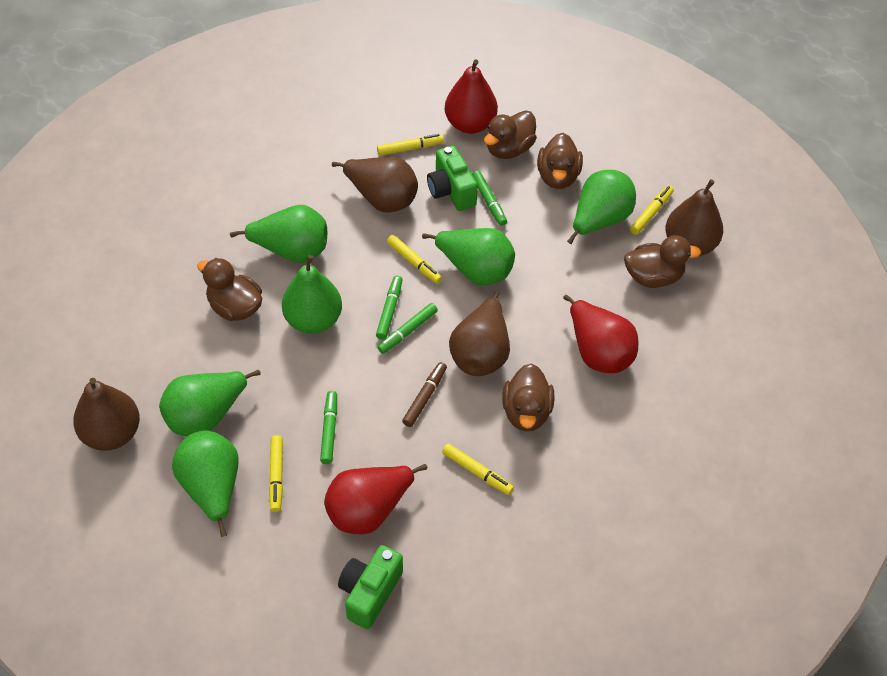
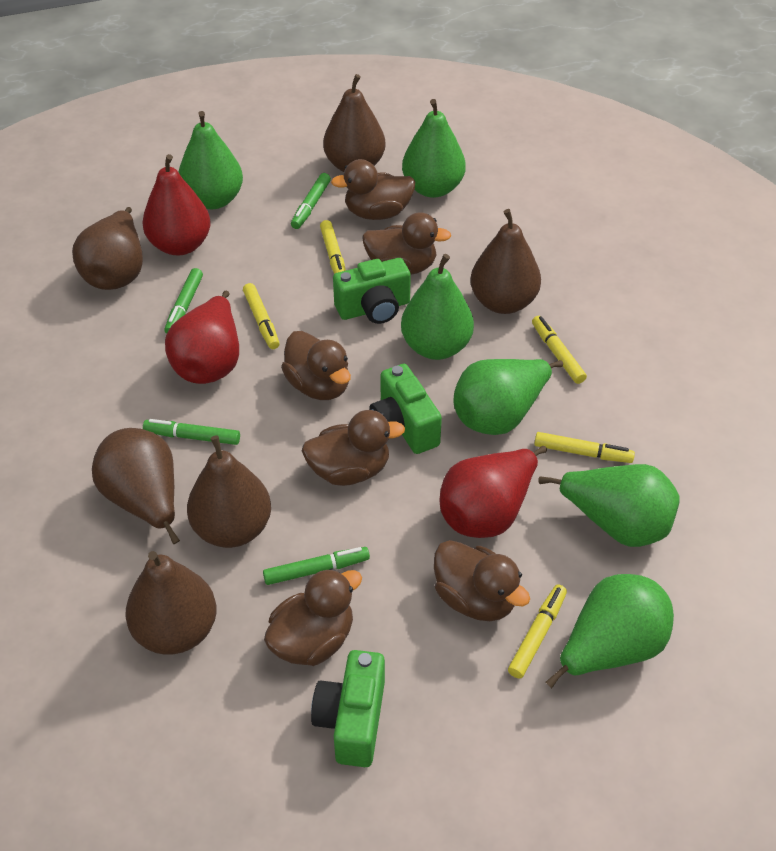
brown duck: [197,258,262,321] [484,110,537,159] [502,363,554,432] [537,133,583,189] [624,235,701,288] = 5 -> [264,568,362,666] [281,331,351,400] [302,410,405,486] [331,159,415,220] [362,212,451,275] [434,540,530,621] = 6
brown marker: [402,362,447,427] = 1 -> none = 0
brown pear: [73,378,140,451] [332,157,418,213] [449,291,510,376] [665,179,723,256] = 4 -> [72,207,143,290] [92,428,180,544] [125,551,217,655] [187,435,271,548] [323,74,386,172] [470,209,541,314] = 6
green camera: [338,545,403,629] [427,146,478,211] = 2 -> [311,650,385,767] [333,258,411,324] [369,364,442,454] = 3

